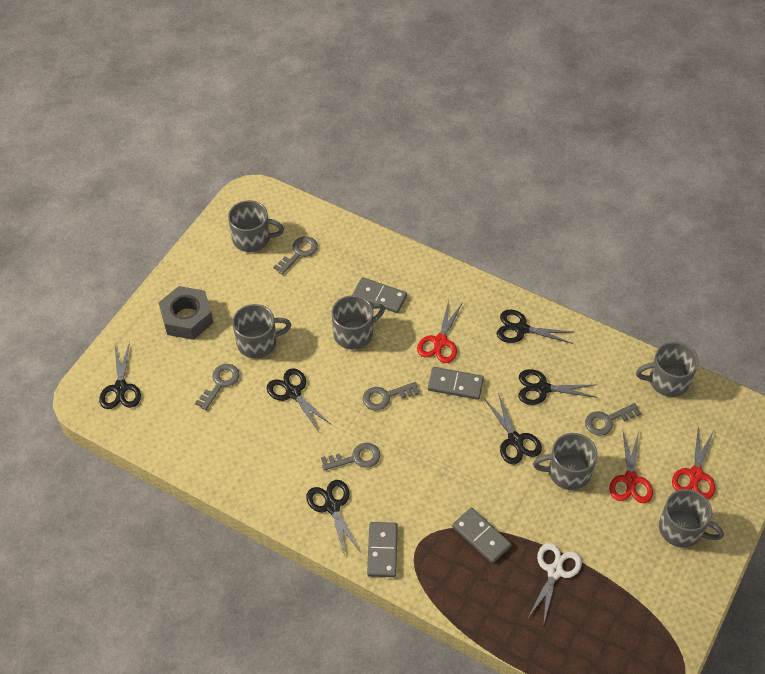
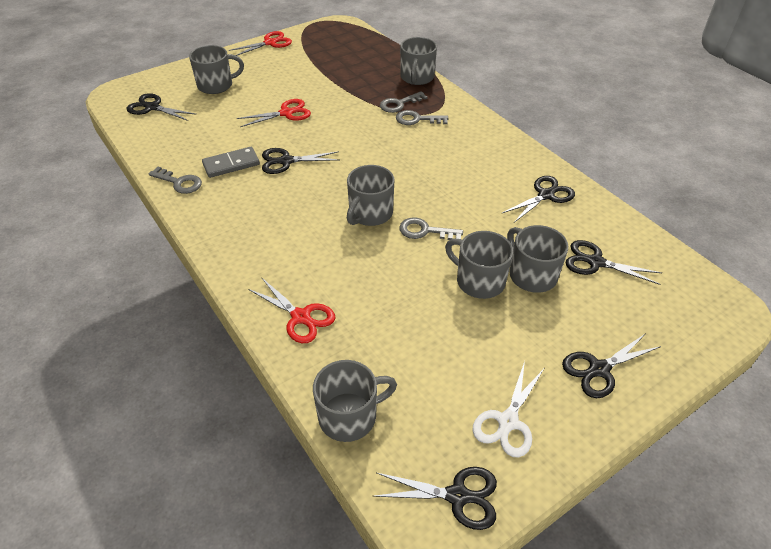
grey domino: [352,277,407,313] [367,522,398,577] [428,367,484,400] [452,508,512,563] = 4 -> [202,147,260,178] = 1
grey key: [195,364,240,410] [273,236,318,275] [321,443,380,471] [363,382,420,410] [585,403,641,436] = 5 -> [149,167,202,194] [380,91,427,113] [396,110,448,125] [399,217,463,240] = 4
grey nut: [159,286,213,340] = 1 -> none = 0

